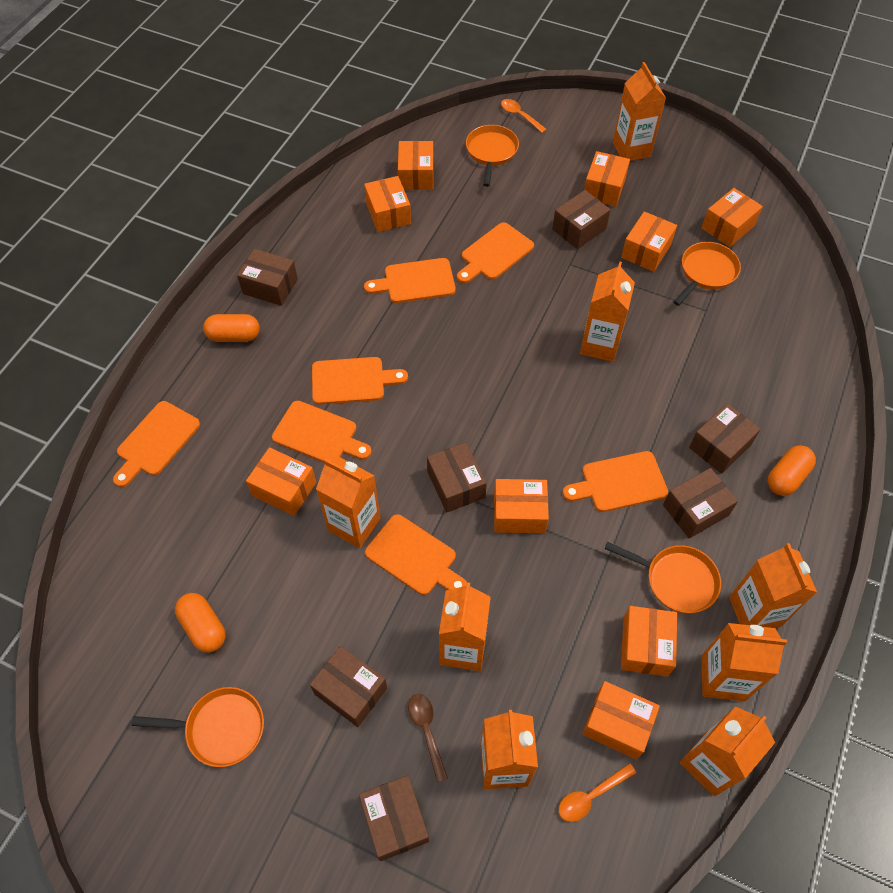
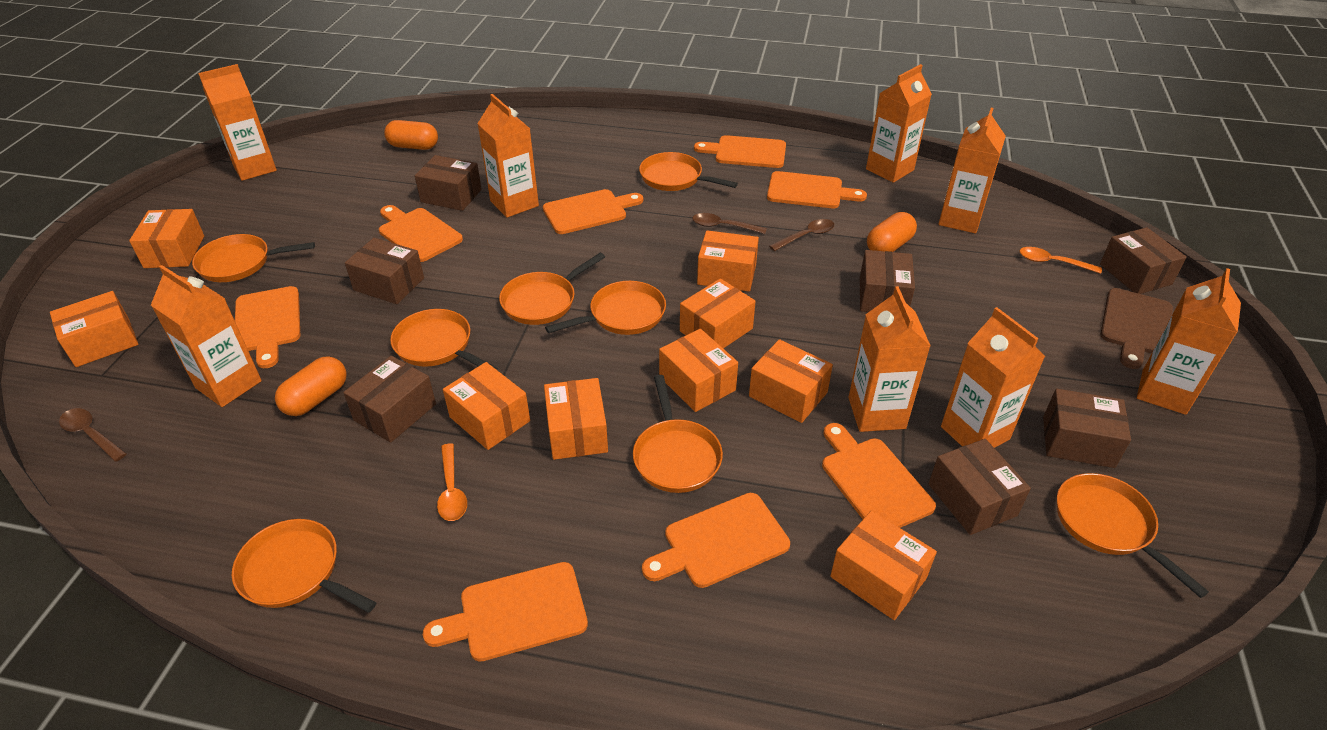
brown cutting board: none = 0 -> [1100,288,1173,369] = 1
brown spoon: [408,694,448,782] = 1 -> [59,408,127,462] [692,213,767,234] [769,219,834,251] = 3
orange cutting board: [113,401,200,487] [272,401,372,462] [312,357,408,405] [364,258,456,303] [365,514,467,595] [457,222,534,284] [562,451,668,512] = 7 -> [235,286,300,368] [379,205,463,262] [423,562,588,662] [543,189,643,234] [642,493,790,588] [694,135,786,168] [767,171,867,208] [822,423,936,528] = 8
orange pan: [132,687,264,767] [466,125,519,187] [605,542,721,613] [674,242,741,306] = 4 -> [192,234,315,282] [232,519,377,613] [390,309,497,370] [499,253,605,325] [545,281,666,335] [633,375,723,493] [639,152,738,191] [1057,473,1209,598] = 8

